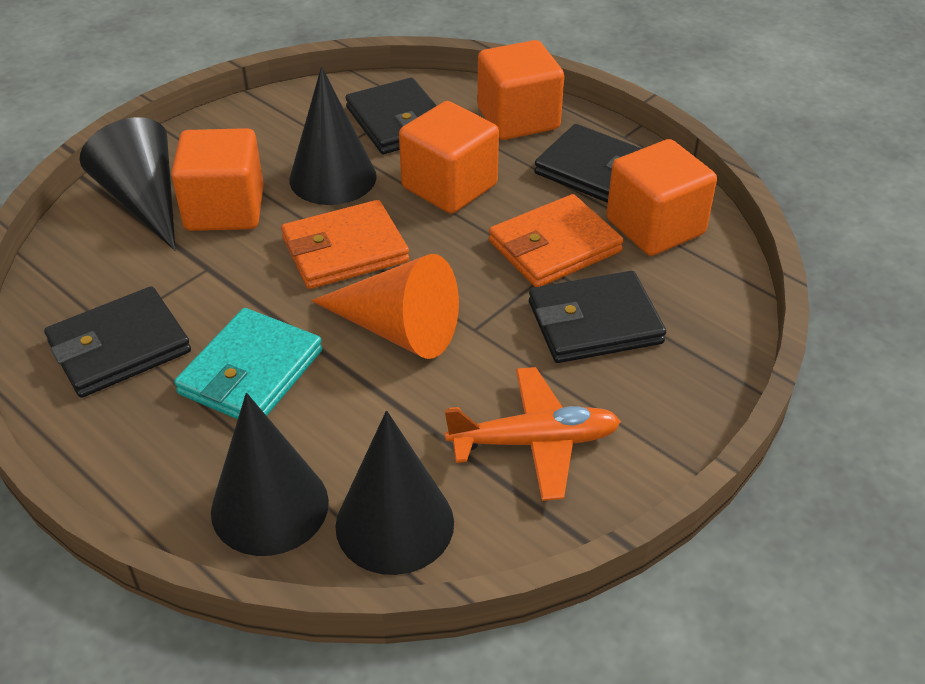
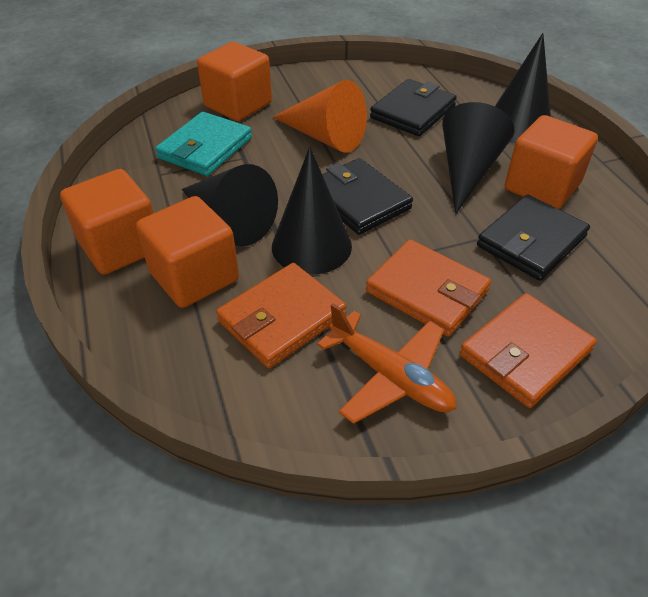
black wallet: [44,286,191,398] [345,78,437,154] [529,271,666,363] [534,124,642,203] = 4 -> [322,158,413,235] [370,79,457,136] [477,194,590,281] = 3
orange wallet: [281,200,409,289] [489,194,624,287] = 2 -> [216,263,346,368] [366,240,491,337] [460,293,597,408] = 3

